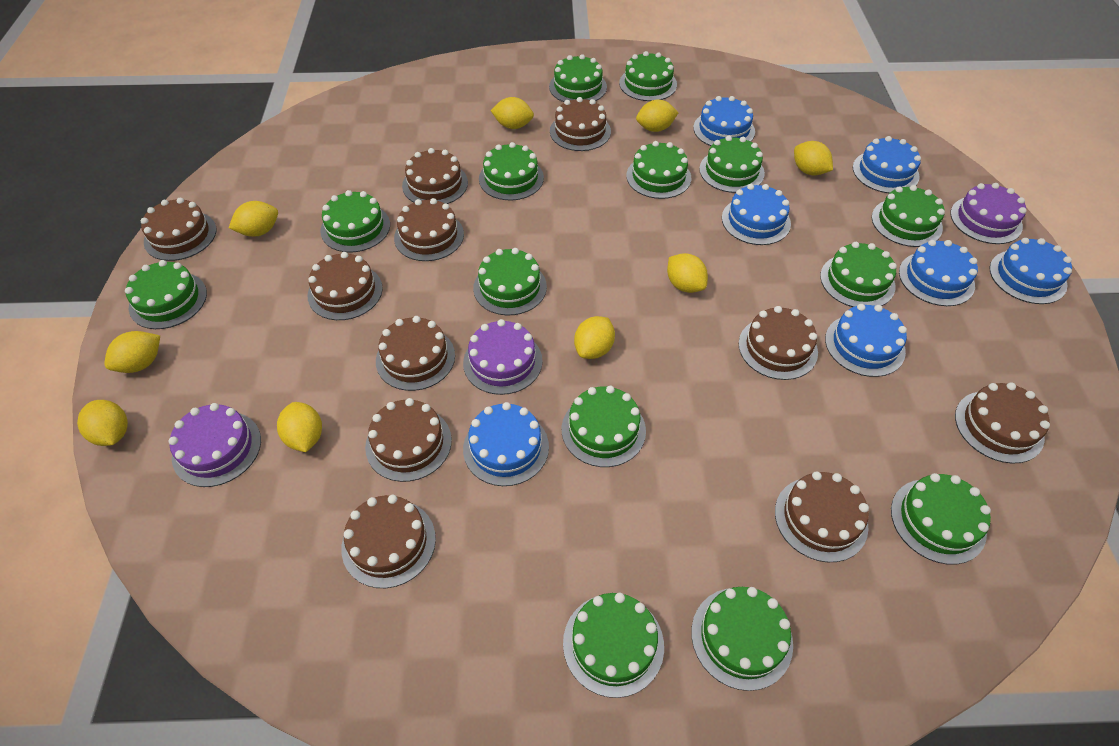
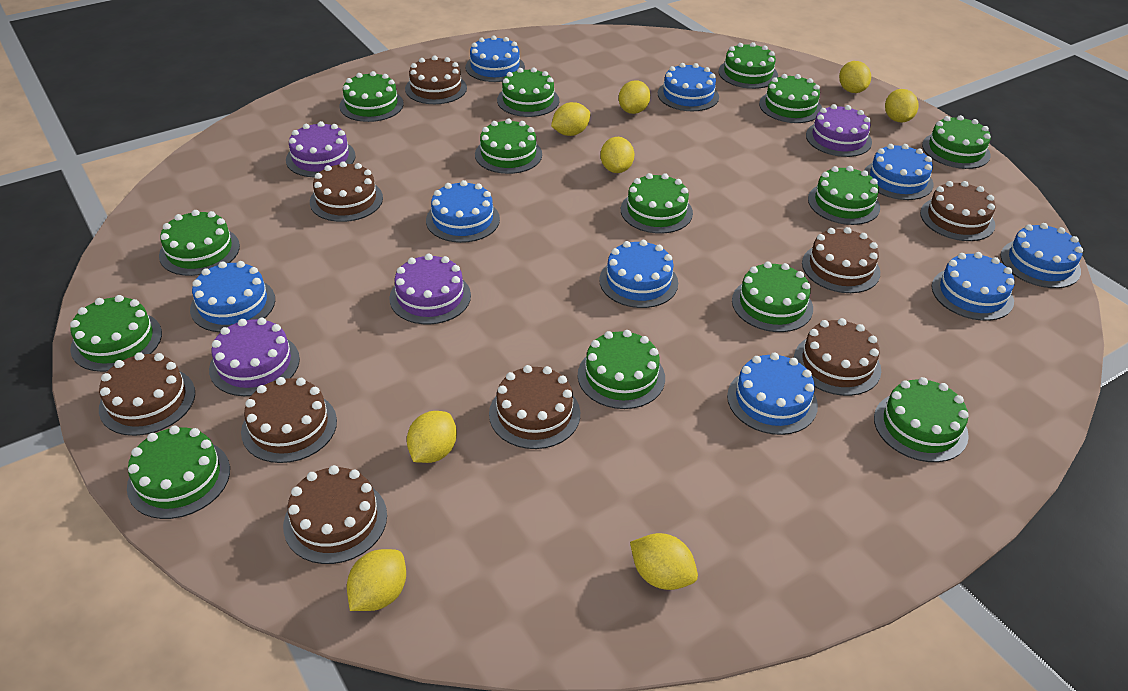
blue cake: [463,402,549,486] [693,96,755,146] [722,184,791,245] [825,304,907,377] [853,136,921,193] [899,240,978,306] [989,238,1072,304] = 7 -> [190,261,275,332] [426,180,500,243] [465,35,525,82] [599,240,678,308] [658,63,719,111] [727,353,818,435] [864,144,934,200] [932,252,1015,321] [1000,223,1083,288] = 9
brown cake: [141,198,216,261] [308,252,383,320] [341,495,436,588] [365,398,452,482] [376,316,455,391] [394,198,464,261] [402,148,468,204] [550,97,611,151] [739,306,818,380] [775,471,869,562] [955,382,1050,464] = 11 -> [99,352,195,436] [241,377,337,463] [283,465,387,564] [310,161,383,222] [405,56,467,104] [489,365,580,449] [794,318,881,396] [802,227,880,293] [920,181,996,241] = 9
purple cake: [168,403,261,487] [463,319,543,395] [950,183,1027,244] = 3 -> [209,318,300,396] [286,121,356,177] [389,254,471,325] [806,104,872,157] = 4
yellow lemon: [77,400,128,446] [104,331,160,373] [229,201,278,237] [277,402,322,452] [491,97,534,129] [574,316,615,359] [636,100,679,132] [667,253,708,293] [794,141,833,175] = 9 -> [347,549,406,611] [407,411,457,463] [551,102,590,136] [600,137,634,173] [619,80,650,114] [630,533,698,590] [839,61,871,93] [885,89,918,123] = 8

